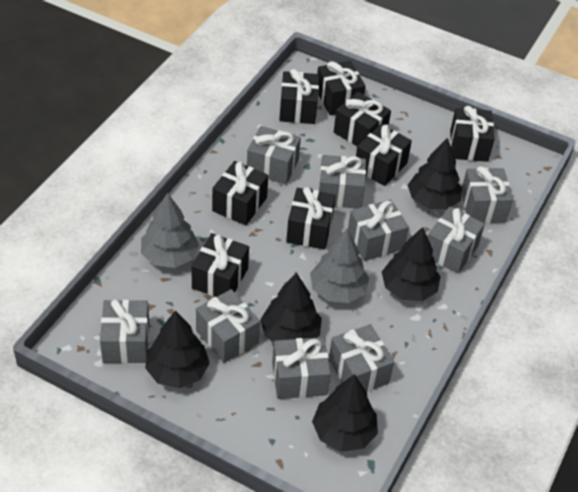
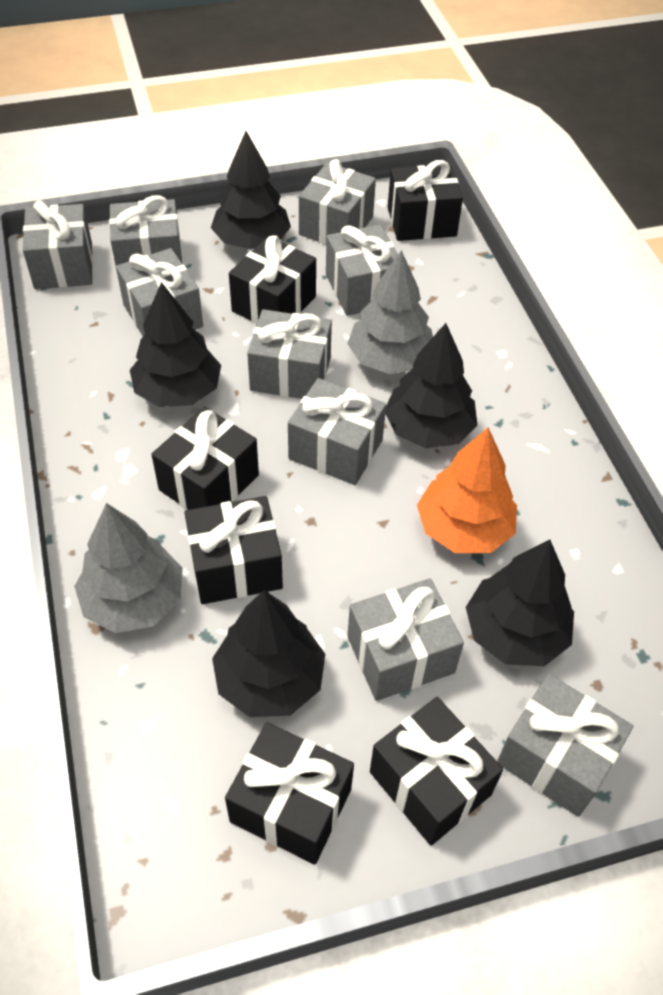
black gift: [191,233,249,297] [212,161,268,225] [279,69,319,124] [286,187,336,250] [317,61,366,115] [334,92,391,146] [356,124,412,186] [450,106,495,162] = 8 -> [151,407,259,510] [184,496,283,604] [225,722,354,865] [229,235,316,324] [370,697,503,846] [388,160,463,241] = 6
orange tree: none = 0 -> [417,427,517,553] = 1

